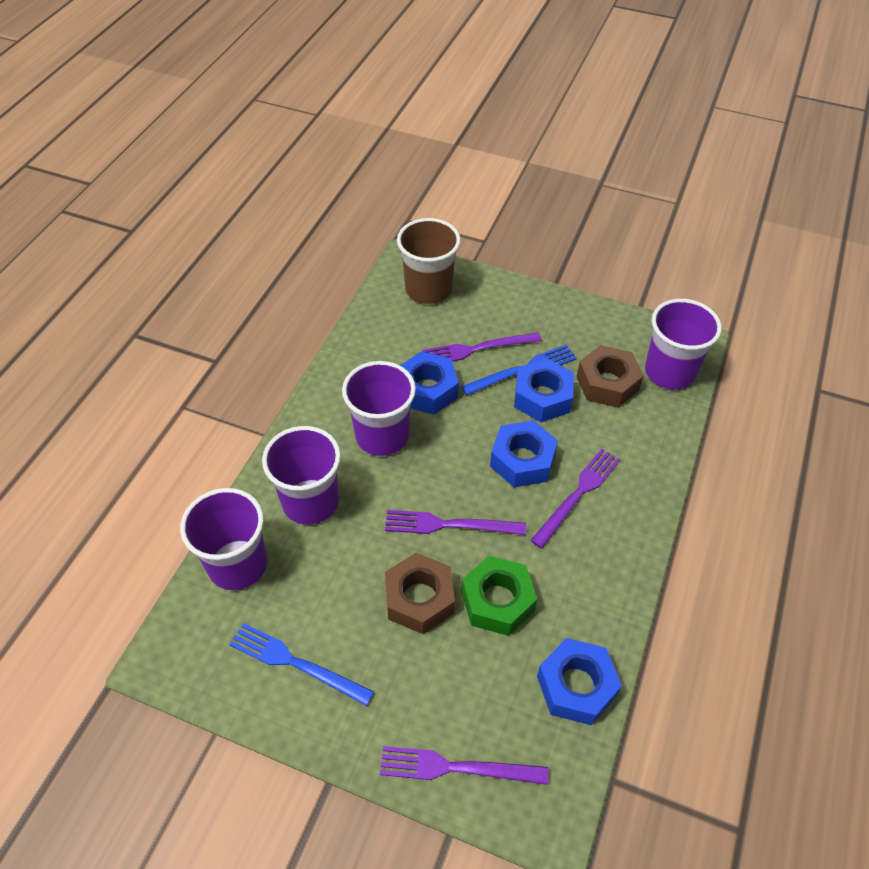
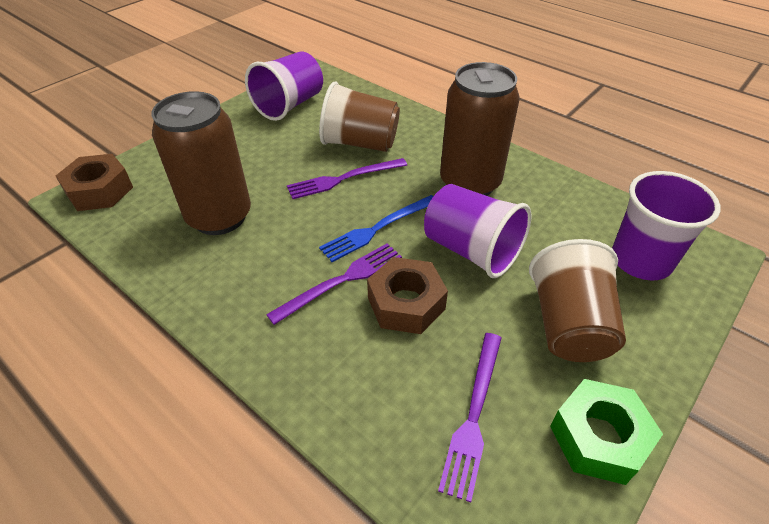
blue fork: [229,623,374,706] [461,345,577,395] = 2 -> [319,195,433,262] = 1
blue nut: [400,351,459,415] [490,420,558,487] [514,358,574,422] [537,638,622,725] = 4 -> none = 0
brown can: none = 0 -> [151,91,251,235] [440,62,519,196] = 2
brown cup: [397,218,461,304] = 1 -> [319,81,400,152] [529,239,626,362] = 2
purple cup: [180,488,267,590] [262,426,341,525] [342,361,416,456] [645,299,722,389] = 4 -> [245,51,323,121] [424,184,531,278] [612,171,721,280] = 3
purple fork: [380,746,549,785] [385,510,526,535] [422,332,542,362] [530,449,620,548] = 4 -> [266,243,402,325] [287,158,407,199] [438,333,502,503] = 3

